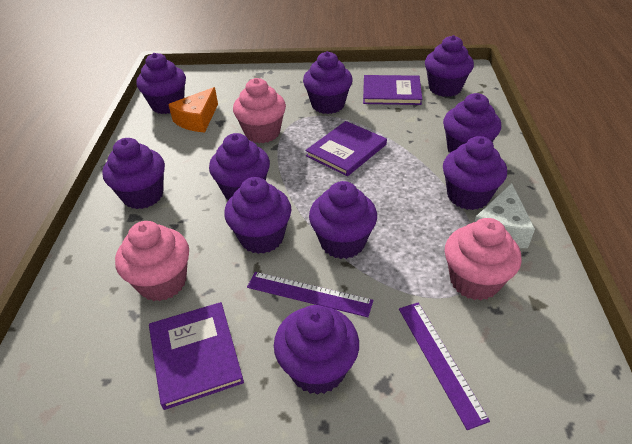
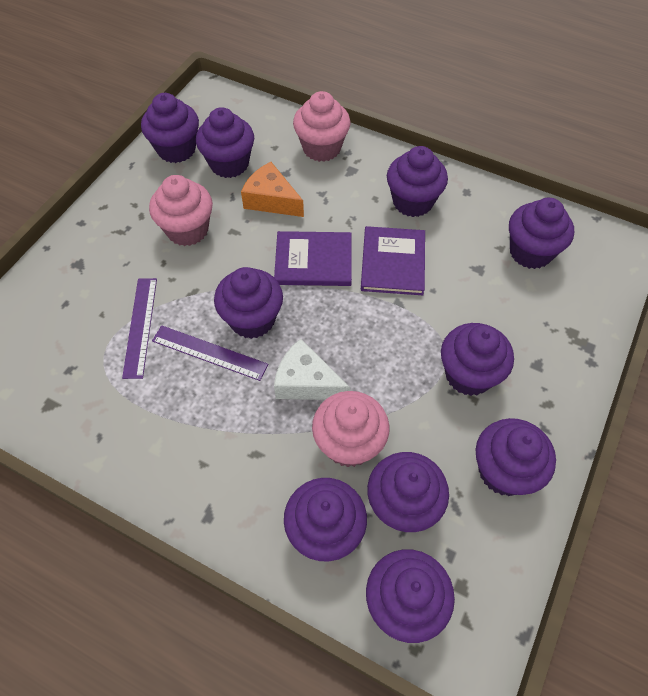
purple book: [149,302,244,410] [305,121,387,176] [363,75,422,105] = 3 -> [274,231,352,286] [361,226,425,295] = 2

